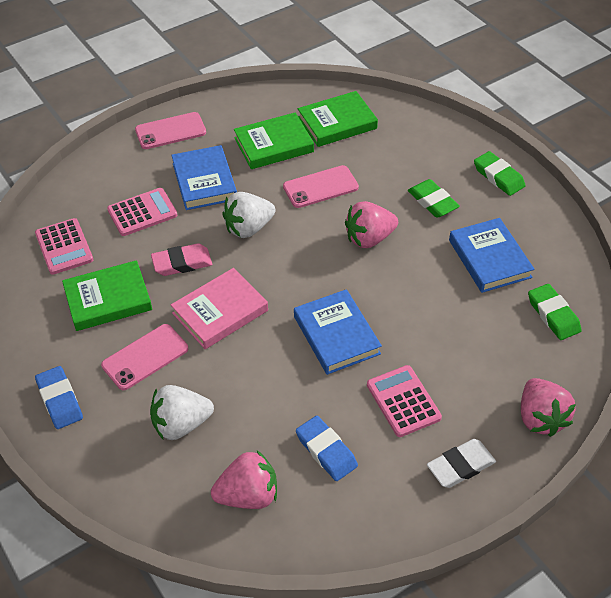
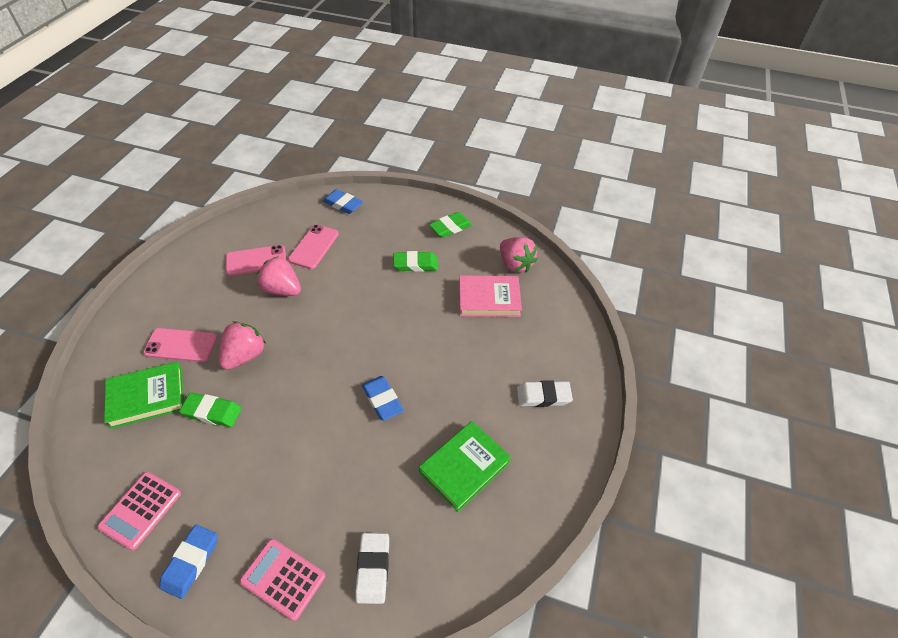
blue book: [171,145,237,210] [294,289,382,375] [449,218,535,293] = 3 -> none = 0
blue eraser: [35,366,83,429] [296,416,358,481] = 2 -> [159,525,218,599] [323,189,363,214] [362,376,404,421] = 3
green book: [62,260,152,331] [234,112,314,169] [298,91,378,147] = 3 -> [104,362,184,429] [419,421,511,512] = 2
pink calculator: [35,218,93,275] [107,188,177,236] [367,365,442,437] = 3 -> [97,472,181,550] [239,539,326,621] = 2
pink eraser: [151,243,212,276] = 1 -> none = 0
white eraser: [427,439,496,488] = 1 -> [355,533,389,604] [517,380,573,407] = 2
white strawberry: [150,385,214,440] [223,192,275,238] = 2 -> none = 0

